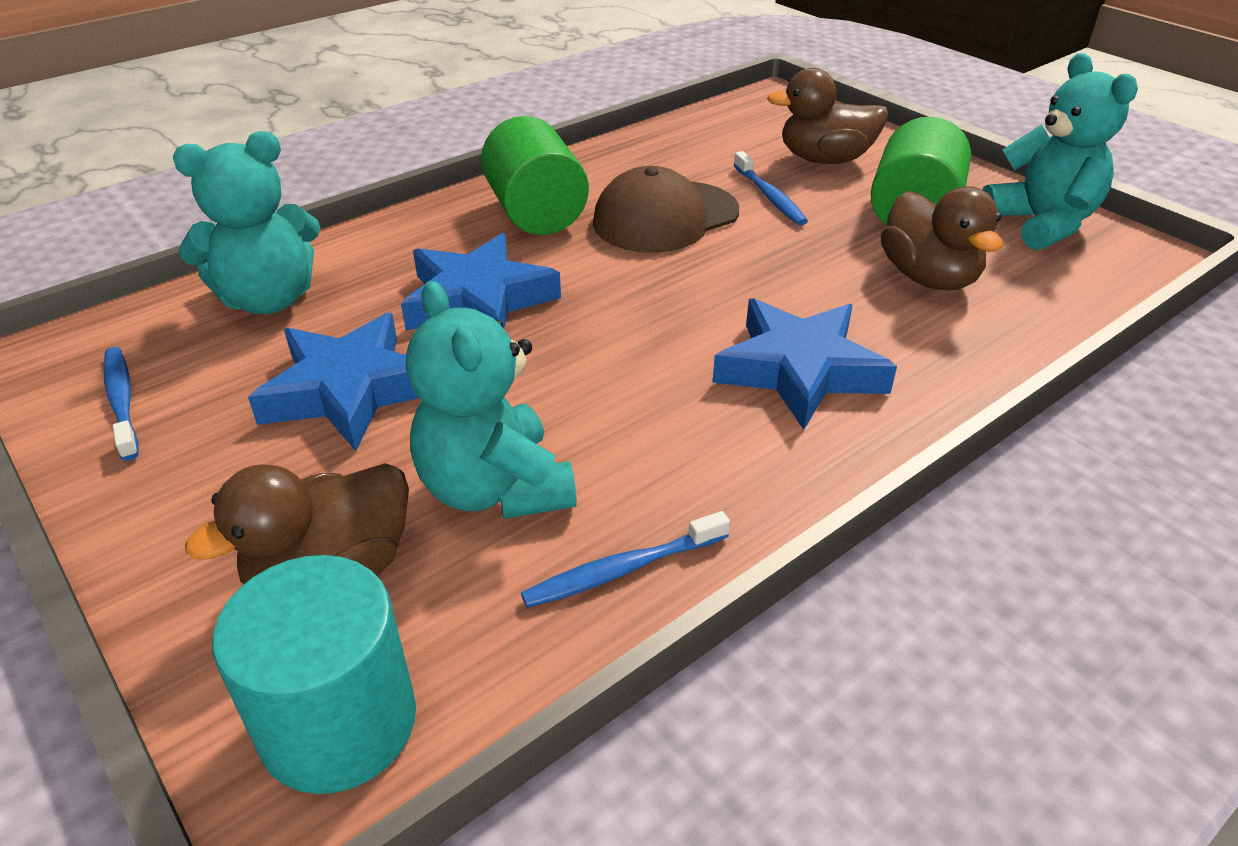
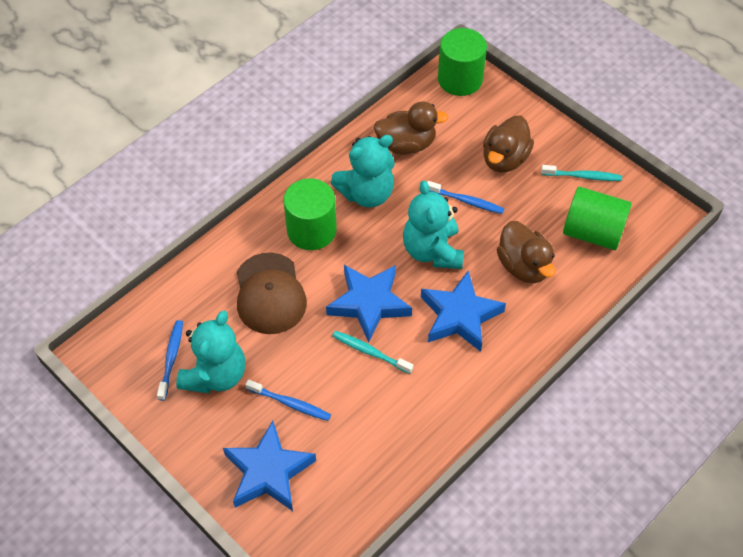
green cylinder: [481,116,589,235] [871,117,971,225] = 2 -> [283,178,337,250] [438,28,487,96] [563,187,632,250] = 3
turquoise cylinder: [212,555,416,794] = 1 -> none = 0
turquoise toothbrush: none = 0 -> [332,331,413,374] [541,165,622,181] = 2

